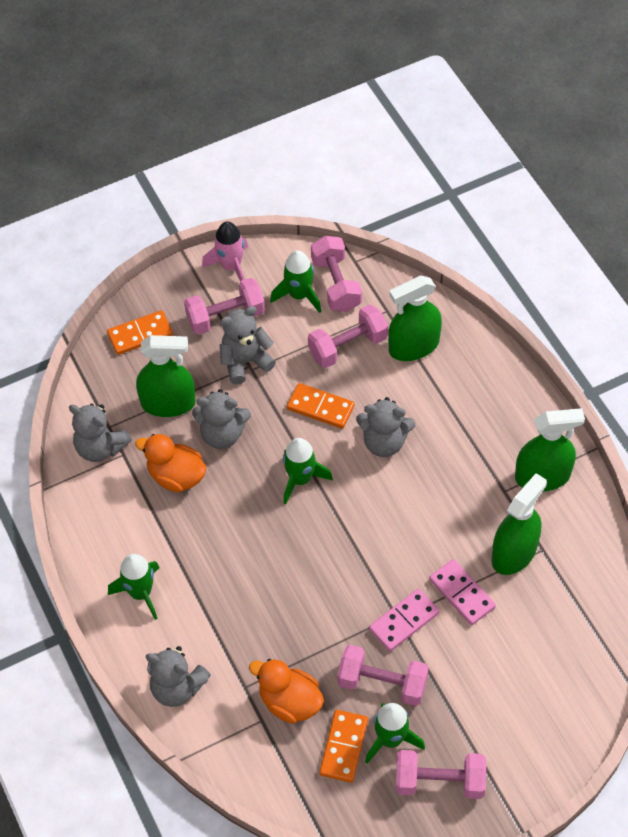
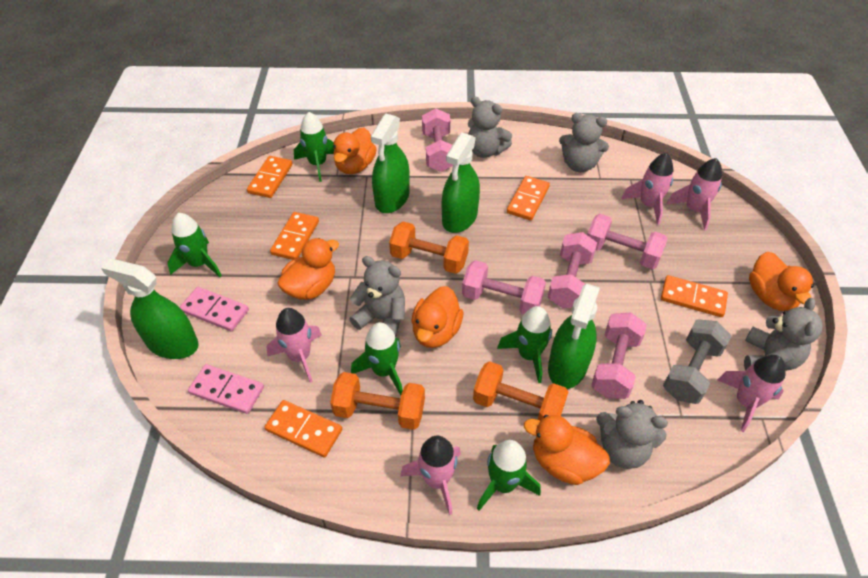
green rocket: [108,554,159,620] [270,250,321,313] [283,438,333,505] [365,703,425,764] = 4 -> [167,213,222,277] [294,112,334,182] [351,322,403,395] [477,440,541,511] [497,306,552,383] = 5
grey dumbbell: none = 0 -> [663,320,731,404] = 1
orange domino: [107,310,173,355] [287,383,354,429] [319,710,368,783] = 3 -> [247,156,293,198] [265,400,342,458] [270,212,319,260] [507,176,550,221] [661,275,728,317] = 5
orange duck: [135,434,207,492] [249,659,324,724] = 2 -> [277,238,339,300] [333,128,377,174] [411,286,464,348] [524,415,610,485] [749,252,814,311] = 5
orange dumbbell: none = 0 -> [330,372,425,430] [389,222,469,274] [473,361,568,421] = 3
pink rocket: [202,221,248,282] = 1 -> [266,308,322,383] [400,436,461,515] [621,153,673,225] [667,158,722,230] [717,355,785,432] = 5

